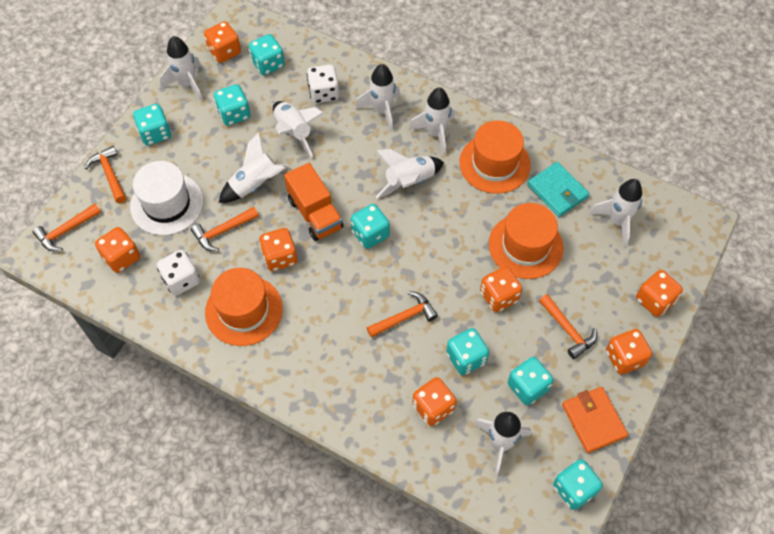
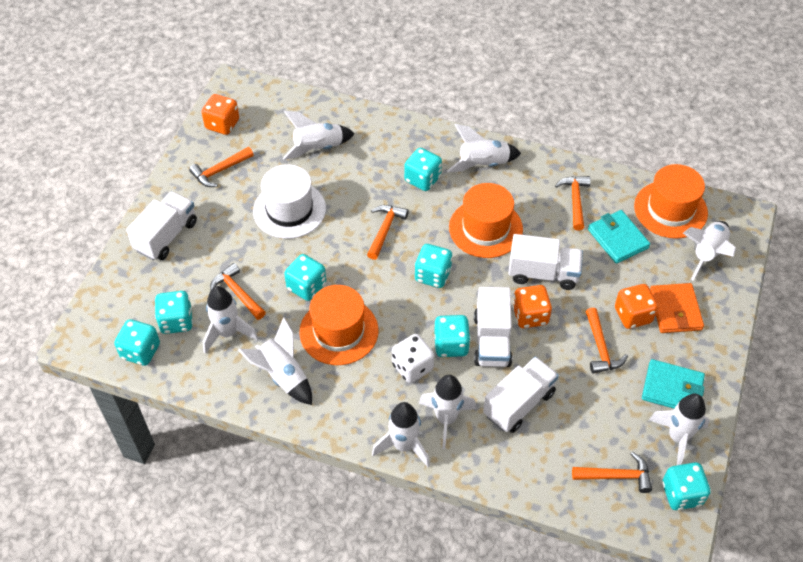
orange dice: [95,227,140,273] [204,21,241,63] [259,228,297,271] [412,377,456,426] [480,266,522,312] [606,329,652,374] [636,270,683,317] = 7 -> [202,94,239,135] [512,285,552,328] [615,284,658,329] = 3
orange hammer: [33,203,101,251] [85,146,126,203] [191,207,259,251] [367,291,438,338] [539,294,597,359] = 5 -> [189,147,254,187] [210,263,266,320] [367,205,409,260] [555,176,591,231] [572,452,652,493] [586,308,628,374] = 6
orange truck: [284,163,343,241] = 1 -> none = 0
turquoise wallet: [528,162,589,217] = 1 -> [588,210,650,264] [642,359,705,408] = 2
white dice: [157,250,200,296] [307,64,339,103] = 2 -> [392,334,434,383] = 1
white truck: none = 0 -> [126,191,197,260] [474,287,512,367] [483,357,559,433] [508,234,583,290] = 4

